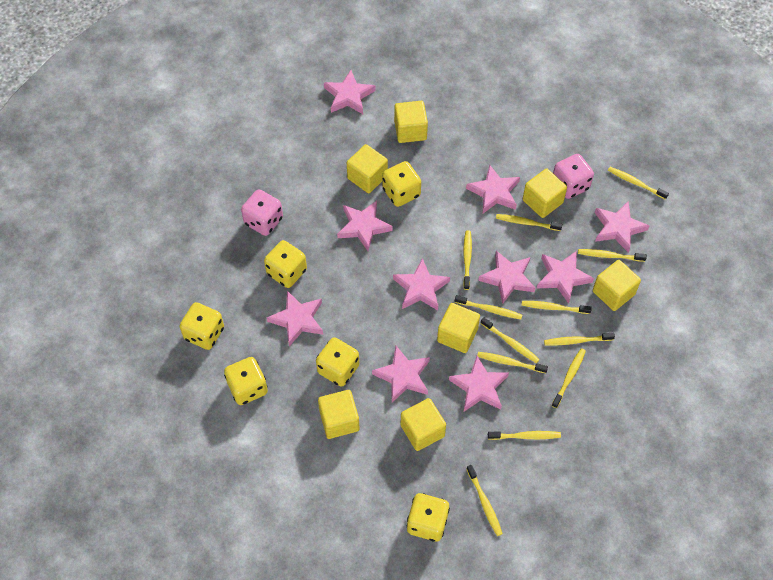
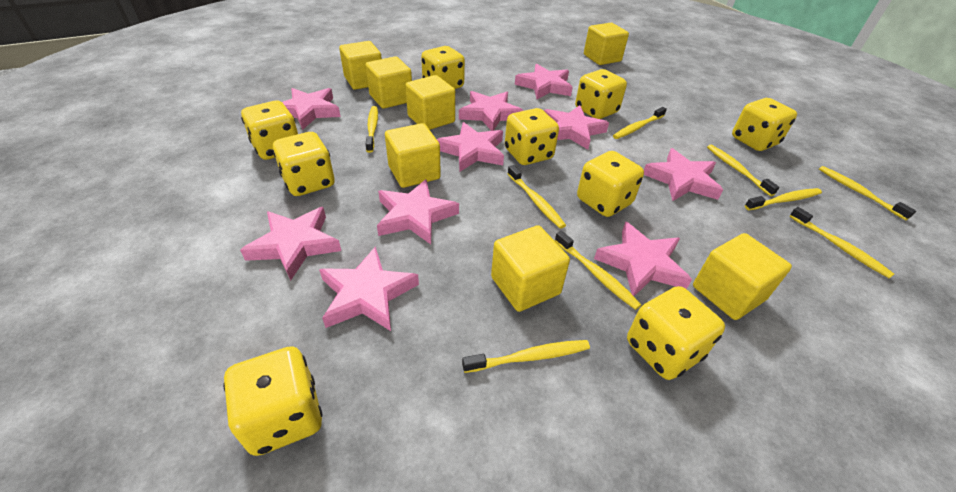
pink dice: [241,189,283,236] [553,154,594,199] = 2 -> none = 0
yellow dice: [179,302,224,350] [224,357,268,405] [264,240,307,288] [316,337,359,387] [382,161,421,207] [407,493,450,542] = 6 -> [223,346,323,456] [241,101,298,160] [272,132,335,196] [421,46,465,89] [505,108,559,165] [575,69,627,119] [577,151,644,217] [627,286,725,380] [732,98,797,151] = 9
yellow toothbrush: [455,295,522,319] [463,230,472,290] [467,465,503,536] [477,352,548,373] [481,317,540,363] [488,431,561,440] [496,214,562,231] [522,301,592,314] [544,333,615,345] [552,348,586,408] [578,249,647,262] [608,167,669,200] = 12 -> [366,106,378,153] [462,340,590,373] [507,165,566,229] [555,231,641,310] [613,107,667,139] [707,145,780,196] [745,188,822,210] [789,207,894,278] [819,166,916,220] = 9

